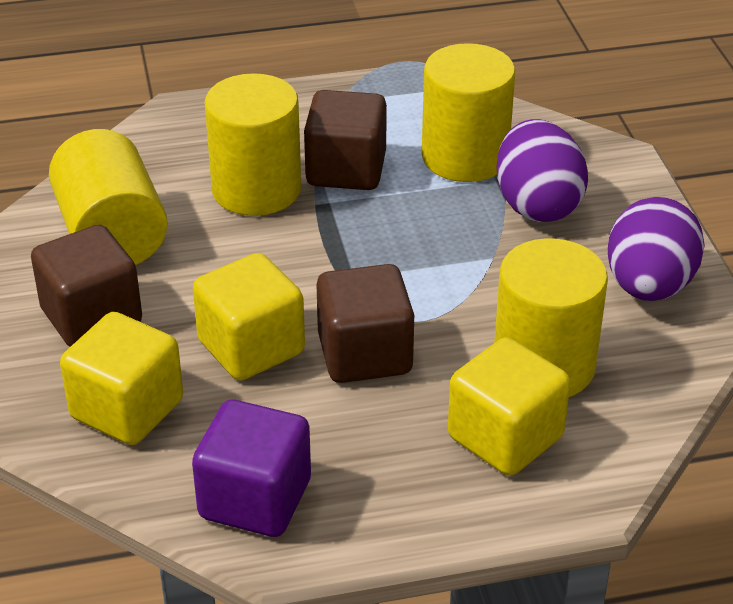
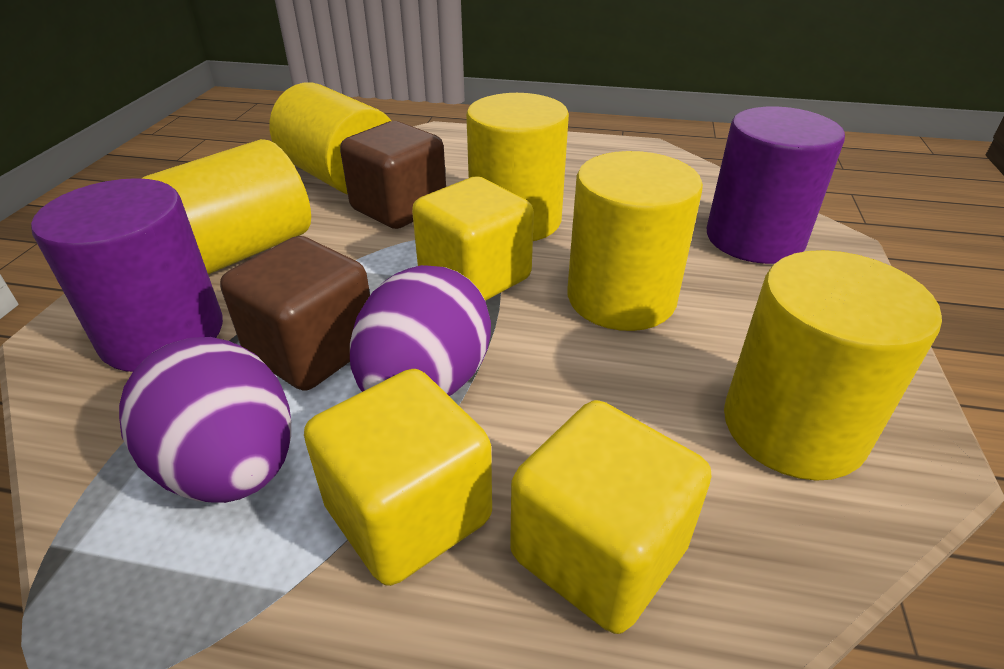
brown cube: [31,225,142,347] [304,90,387,190] [317,264,414,383] = 3 -> [220,236,370,391] [340,121,446,229] = 2
purple cube: [192,400,311,537] = 1 -> none = 0
purple cylinder: none = 0 -> [31,178,223,372] [706,106,845,264] = 2
yellow cylinder: [49,129,168,265] [204,73,301,216] [422,43,515,182] [494,238,608,397] = 4 -> [141,139,311,275] [269,82,391,195] [466,93,569,241] [567,151,703,331] [724,250,942,481] = 5

